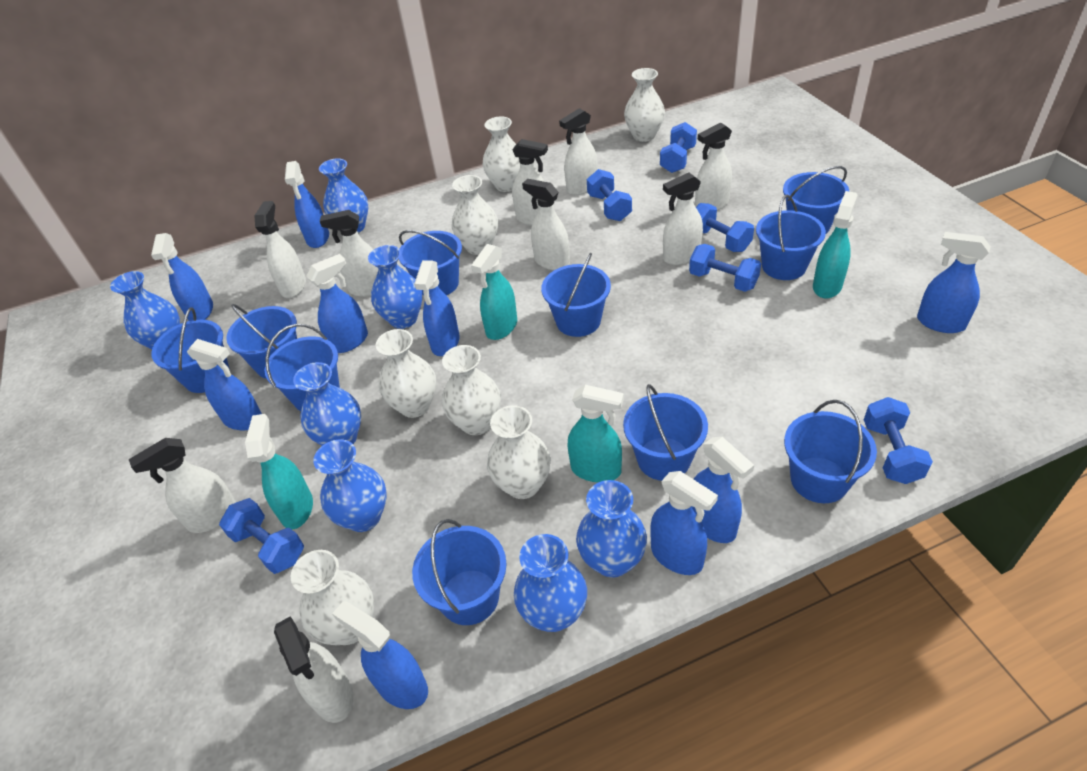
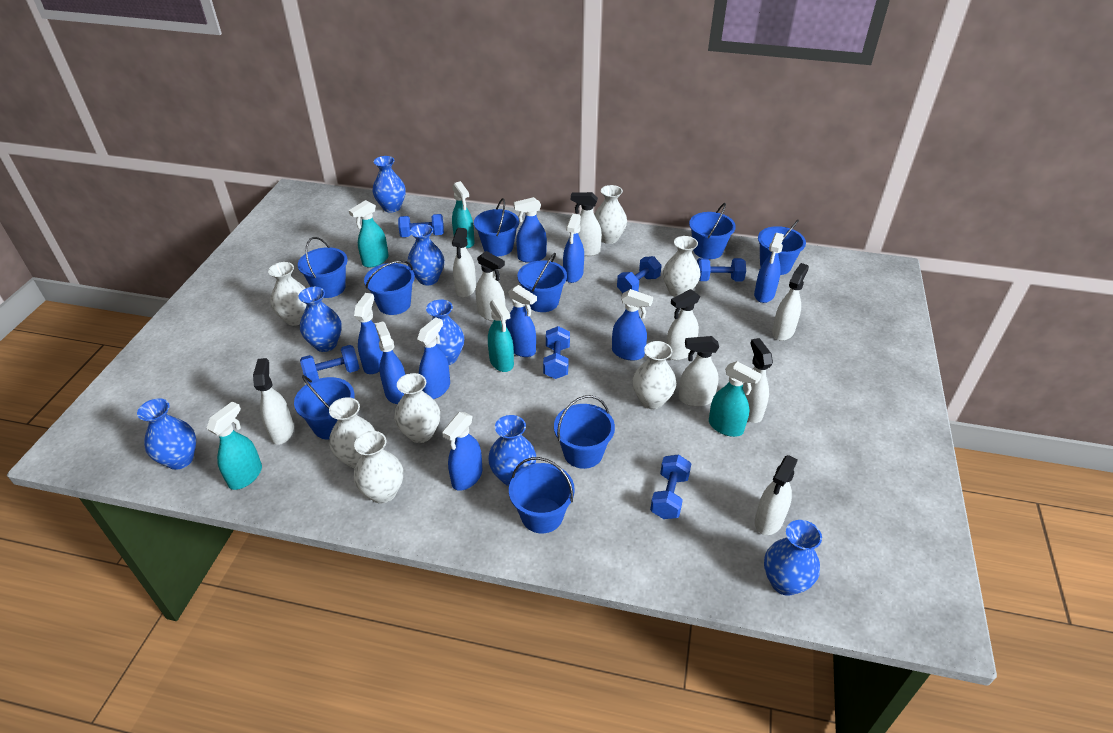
blue bucket: [151,307,230,393] [226,304,297,379] [265,324,340,411] [399,230,462,295] [412,519,506,625] [541,253,611,337] [623,384,708,481] [756,195,826,280] [783,166,849,234] [784,400,877,503] = 10 -> [294,375,355,440] [298,237,348,298] [364,260,415,315] [474,198,519,256] [509,457,575,533] [517,253,567,312] [554,395,615,469] [689,203,736,259] [758,220,806,275] = 9
turquoise spray bottle: [245,414,313,529] [471,244,517,340] [568,385,624,482] [813,191,858,299] = 4 -> [206,401,262,490] [349,200,389,268] [452,181,475,248] [488,298,514,372] [709,361,762,437] = 5

